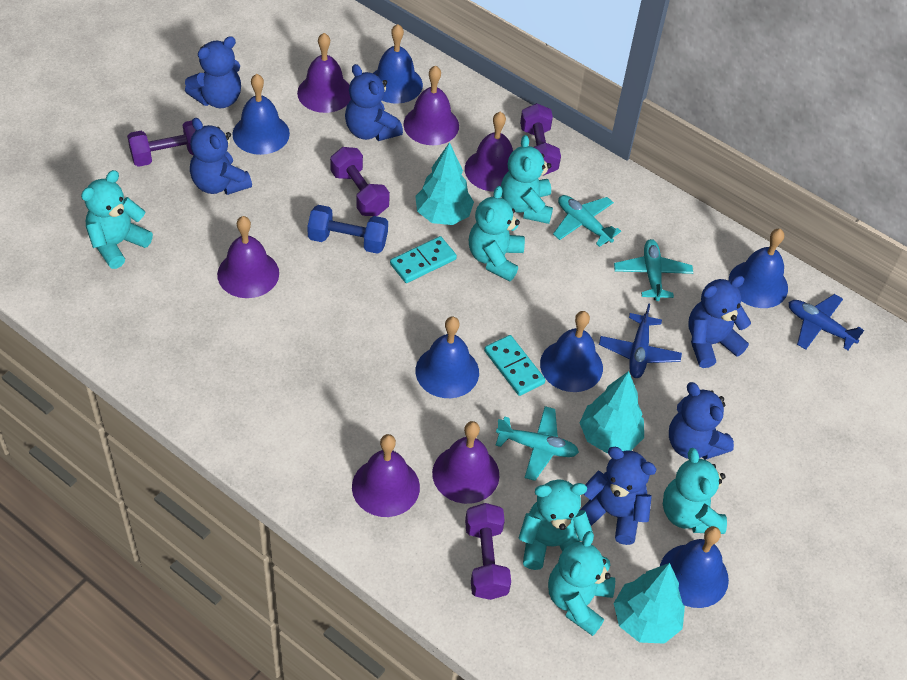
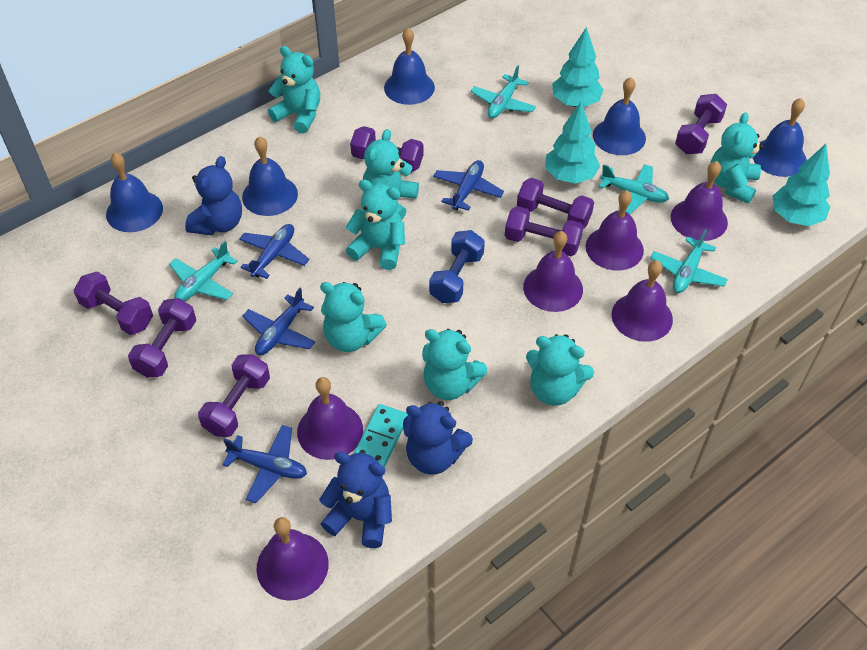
blue bell: [232,74,290,155] [373,24,423,104] [415,317,479,398] [540,311,603,392] [660,526,729,608] [729,229,788,308] = 6 -> [106,153,163,232] [242,136,298,216] [384,28,435,105] [593,77,646,155] [753,98,807,177] = 5
blue plane: [599,303,682,378] [789,294,864,350] = 2 -> [222,425,307,503] [239,224,309,279] [243,288,315,355] [433,160,504,211] = 4
blue teddy bear: [185,36,241,108] [190,118,252,195] [345,64,403,141] [579,447,657,545] [669,382,734,460] [688,276,751,368] = 6 -> [185,156,242,235] [319,452,392,548] [403,401,473,475] = 3
purple dumbbell: [127,121,196,167] [330,147,390,216] [465,503,511,600] [520,103,561,175] = 4 -> [74,272,153,335] [128,298,196,378] [198,354,270,437] [350,126,423,172] [505,206,584,256] [517,178,594,229] [675,94,727,154] = 7
turquoise domino: [390,236,457,283] [484,335,545,396] = 2 -> [353,404,408,468] = 1
turquoise plane: [496,406,579,481] [553,195,621,247] [614,239,693,301] = 3 -> [169,241,238,301] [471,65,536,118] [599,164,669,214] [650,229,728,293] = 4
turquoise teddy bear: [81,170,153,269] [469,186,525,281] [501,135,553,224] [519,479,594,570] [548,531,615,636] [663,448,727,534] = 6 -> [268,46,320,134] [320,282,387,352] [346,180,405,270] [363,129,419,219] [422,329,487,400] [526,334,594,406] [710,112,764,204] = 7

